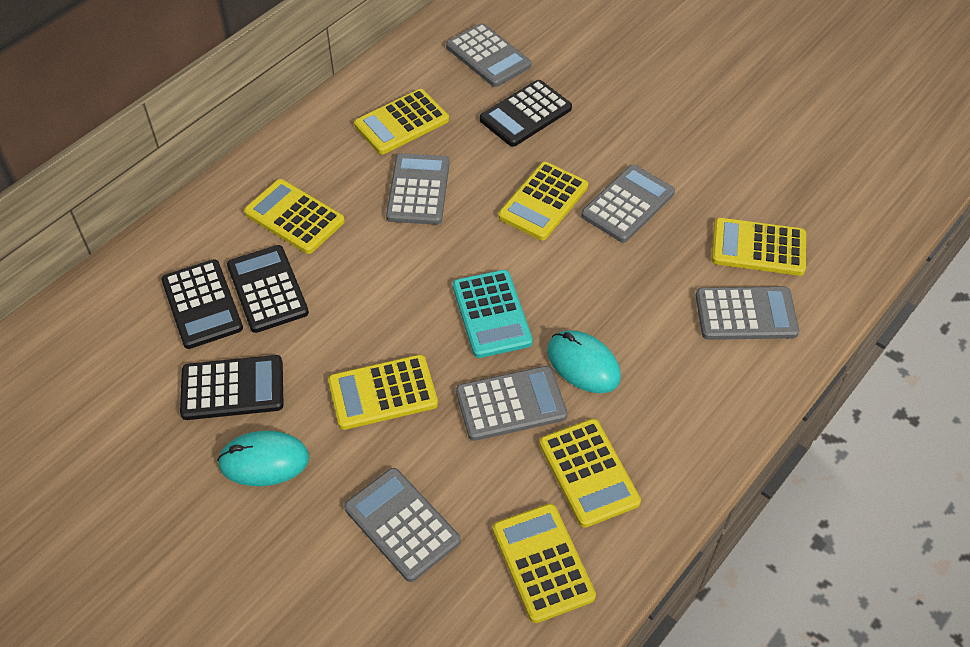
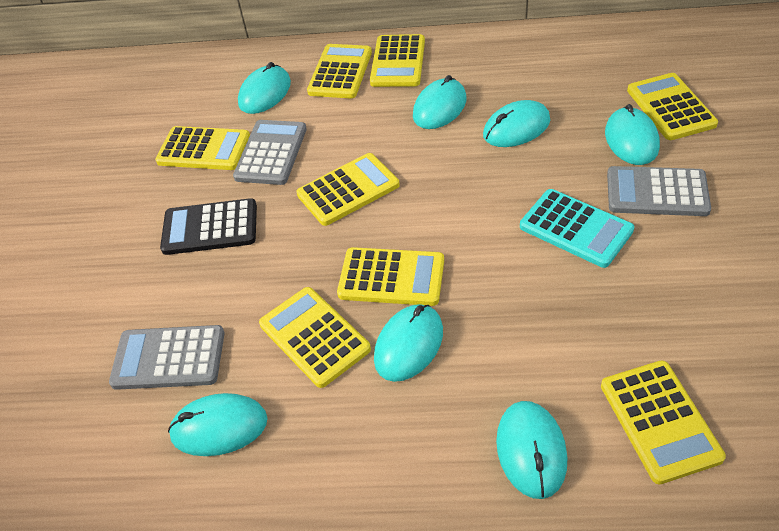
black calculator: [161,259,243,349] [180,355,283,420] [227,245,309,333] [480,80,572,147] = 4 -> [160,198,257,255] = 1
grey calculator: [344,468,461,582] [386,153,450,225] [446,23,531,87] [456,366,568,441] [581,165,675,243] [696,287,799,340] = 6 -> [109,325,225,390] [233,120,307,185] [607,166,711,216] = 3
turquoise mouse: [217,431,309,486] [547,330,621,393] = 2 -> [168,393,267,456] [238,62,291,114] [374,304,443,382] [413,75,466,129] [483,100,550,147] [496,401,567,499] [605,104,660,165] = 7
yellow calculator: [244,179,345,254] [328,355,438,430] [354,89,449,154] [493,503,596,623] [498,162,588,240] [539,419,641,528] [712,218,806,276] = 7 -> [155,126,250,170] [259,287,371,388] [296,153,400,226] [307,44,372,99] [337,247,444,306] [370,34,425,87] [601,360,726,484] [627,73,718,140] = 8

